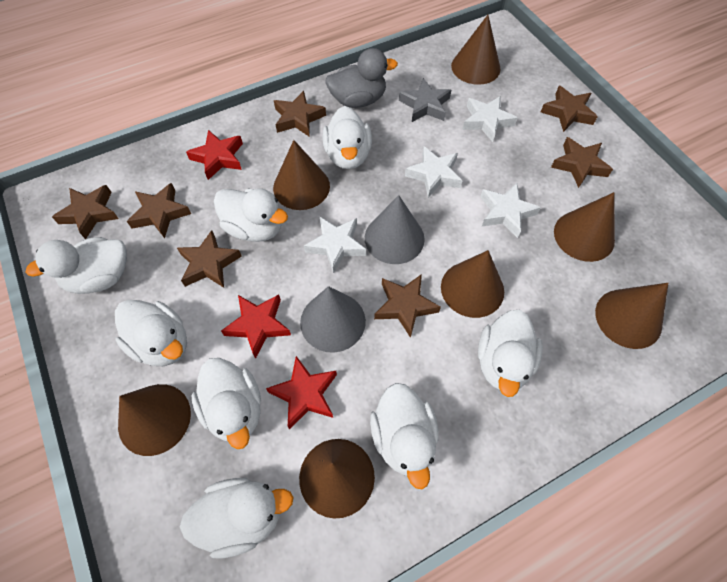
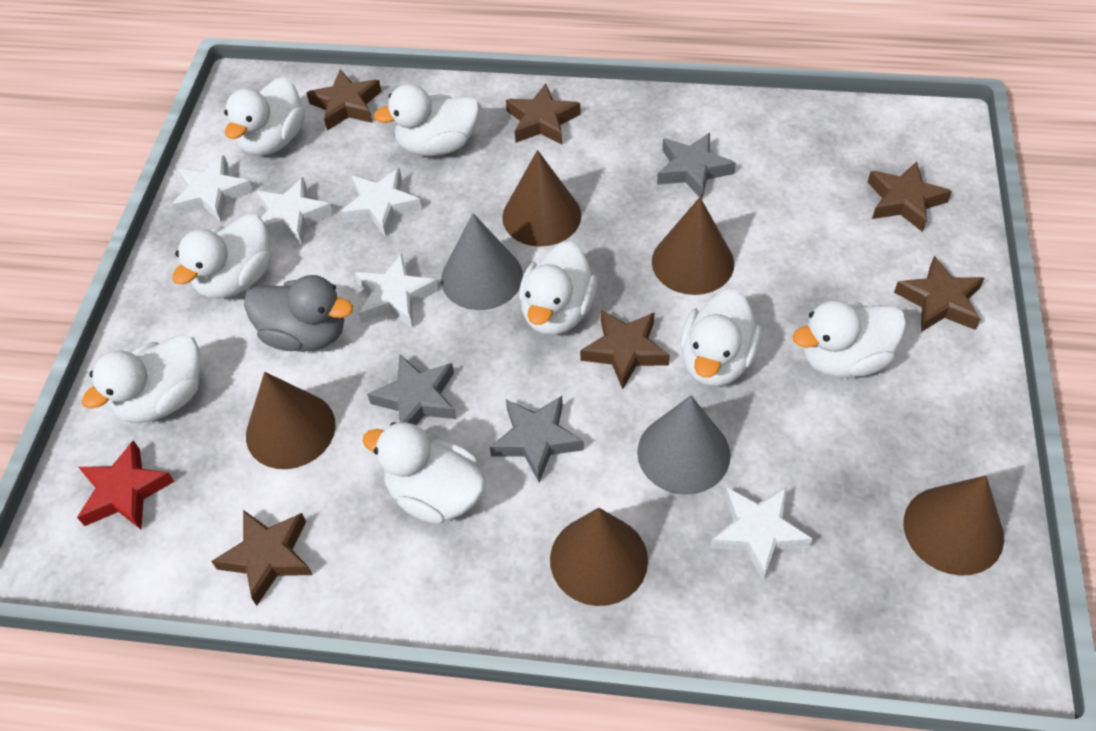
brown cone: [118,384,191,456] [273,140,330,210] [299,439,375,519] [441,250,504,318] [451,15,500,85] [554,192,615,262] [595,283,668,349] = 7 -> [246,372,336,469] [502,150,581,247] [550,508,648,606] [652,197,734,295] [904,476,1004,576] = 5
brown star: [52,185,119,239] [127,183,191,238] [177,230,242,288] [274,91,326,137] [374,274,441,338] [541,86,598,132] [551,137,613,188] = 7 -> [211,510,313,606] [306,69,382,131] [506,83,581,145] [580,310,670,389] [867,161,952,232] [894,256,984,332] = 6
grey star: [399,78,451,122] = 1 -> [367,354,456,425] [490,396,584,482] [657,133,735,199] = 3
red star: [186,130,243,180] [221,294,291,359] [266,356,337,430] = 3 -> [77,440,175,529] = 1
white star: [304,216,366,274] [405,146,463,198] [462,96,517,142] [480,183,541,238] = 4 -> [172,155,253,223] [256,177,333,247] [341,168,422,237] [355,253,439,328] [710,487,813,581] = 5

